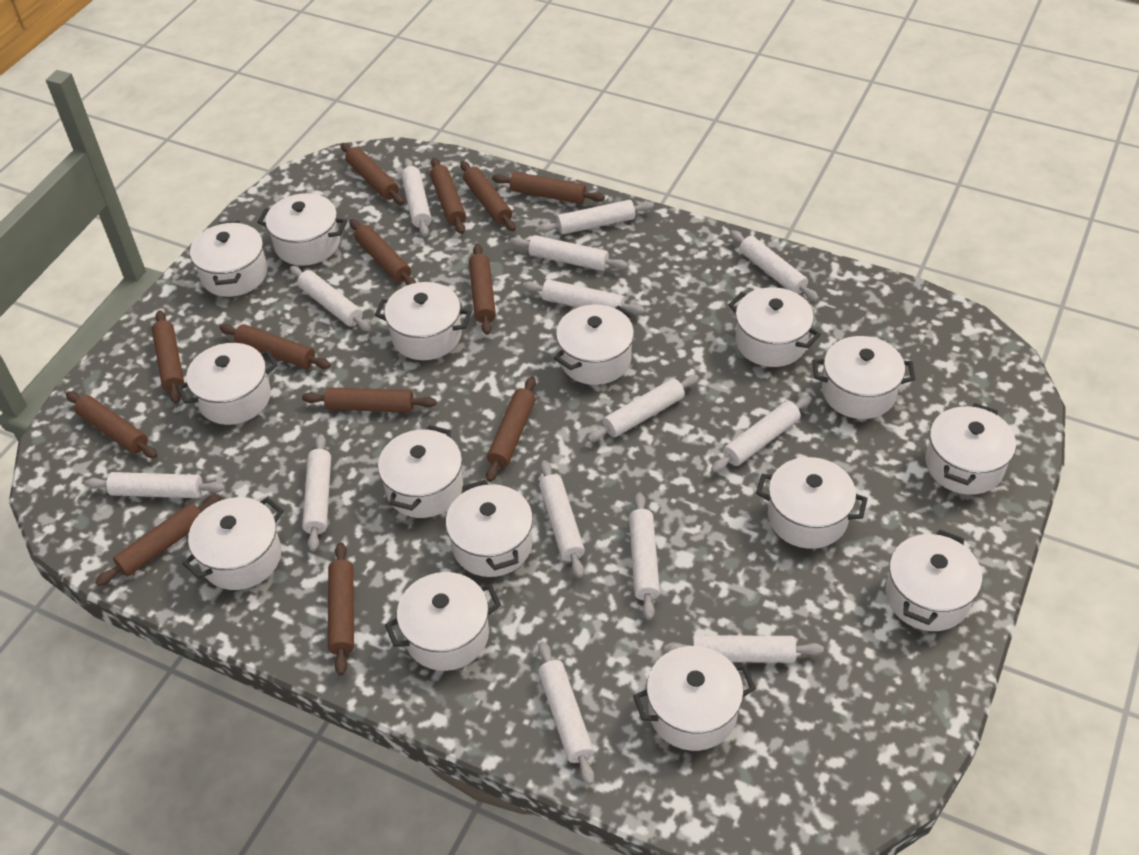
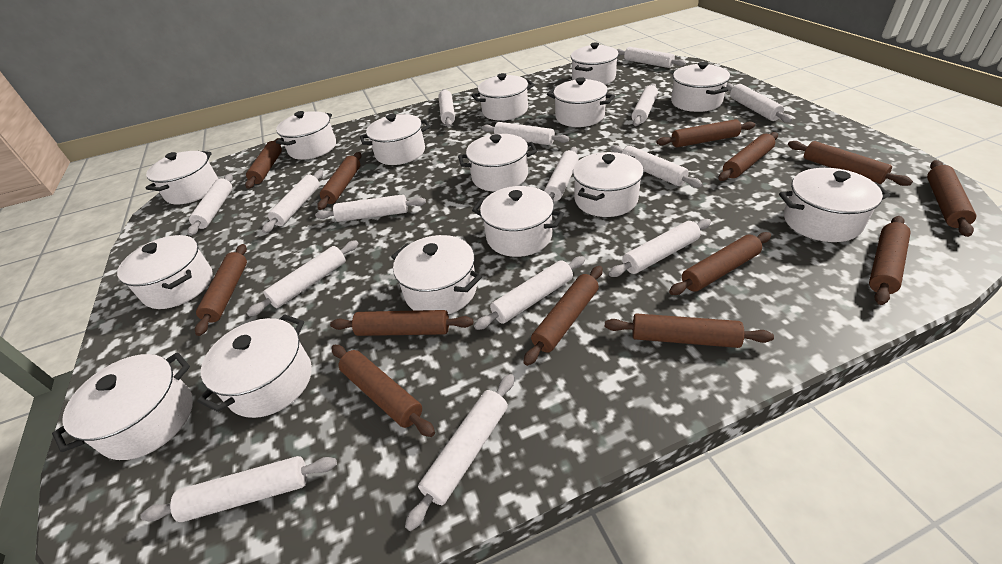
white rolling pin: [85,472,225,498] [290,266,371,332] [302,434,331,551] [401,159,432,237] [510,235,628,271] [523,279,645,314] [537,200,654,235] [538,641,594,785] [539,460,585,578] [587,375,699,442] [629,492,660,620] [664,635,824,663] [711,395,812,472] [730,230,819,301] = 14 -> [140,456,337,522] [188,174,233,236] [247,240,359,317] [262,170,323,233] [315,194,426,222] [405,374,514,531] [439,89,455,127] [474,256,585,330] [482,122,569,145] [544,147,579,202] [609,219,711,277] [610,145,703,188] [617,47,686,68] [632,84,658,126] [726,83,792,123] = 15

